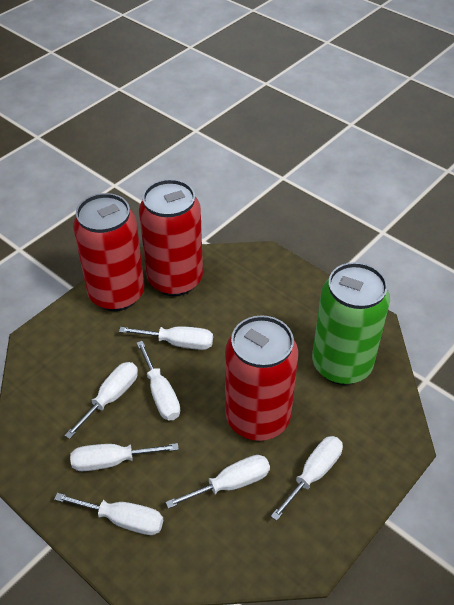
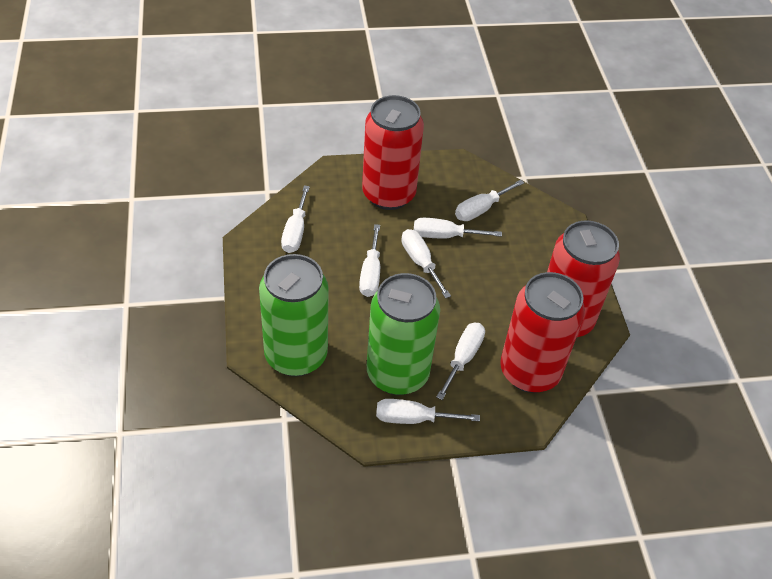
green can: [312,262,390,385] = 1 -> [259,254,329,377] [367,273,440,395] = 2

